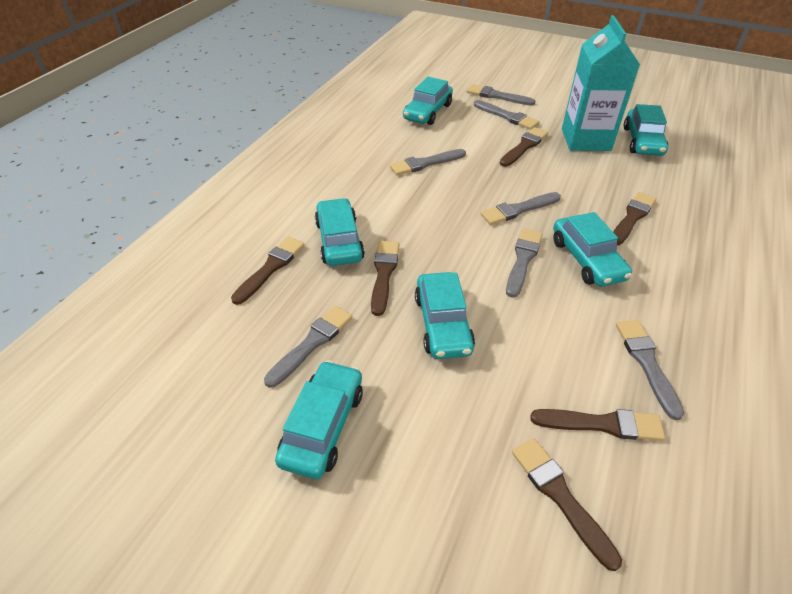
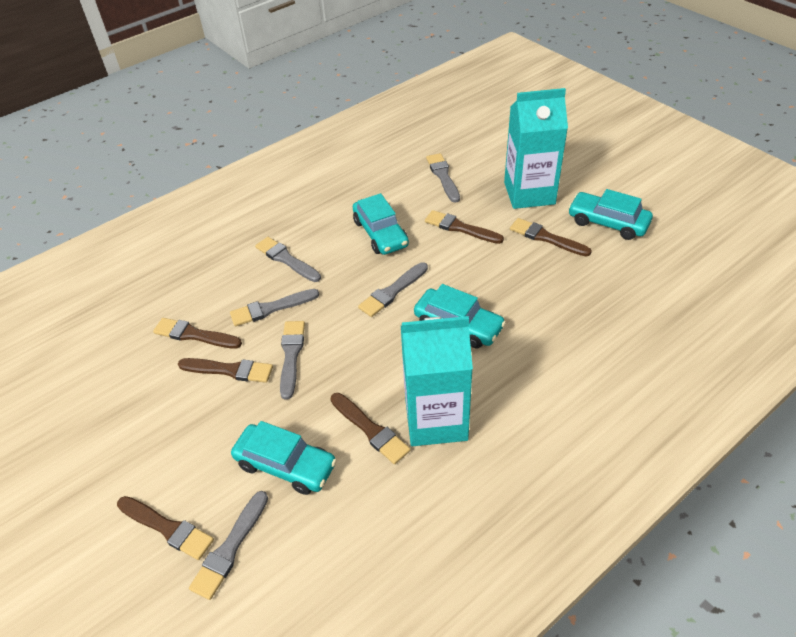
grey brush: [264,306,352,388] [390,149,466,175] [467,84,535,106] [474,100,539,130] [480,192,561,225] [506,228,543,298] [616,320,684,420] = 7 -> [189,491,268,600] [230,289,319,326] [255,237,321,282] [280,321,305,400] [358,262,428,317] [426,153,460,203] = 6
turquoise car: [275,360,363,479] [315,198,365,266] [403,77,453,125] [415,272,475,359] [553,212,632,287] [624,104,668,156] = 6 -> [231,421,337,495] [353,193,409,255] [414,284,506,348] [568,189,653,240] = 4
turquoise carton: [562,15,640,151] = 1 -> [401,316,473,446] [504,88,568,209] = 2

